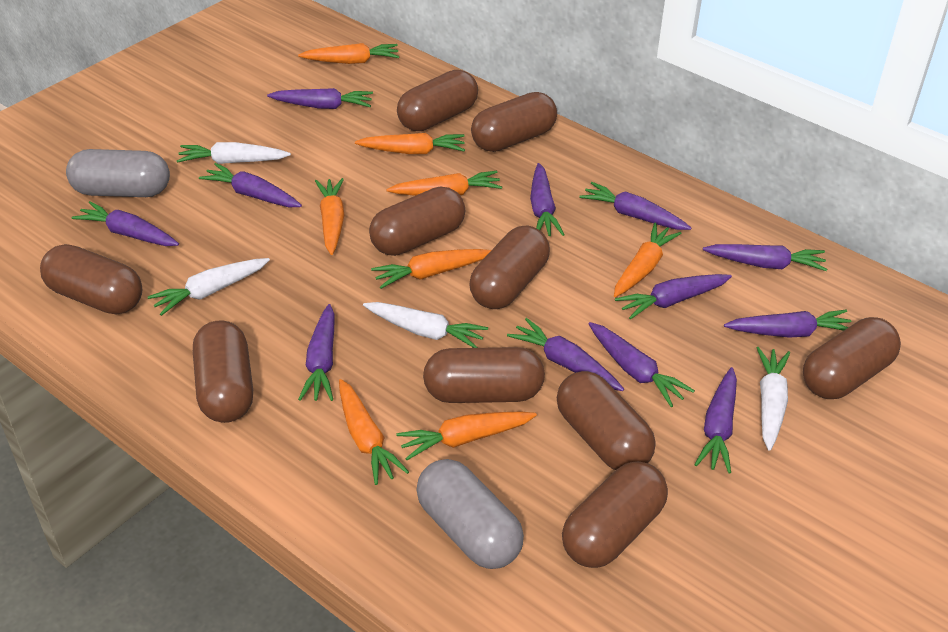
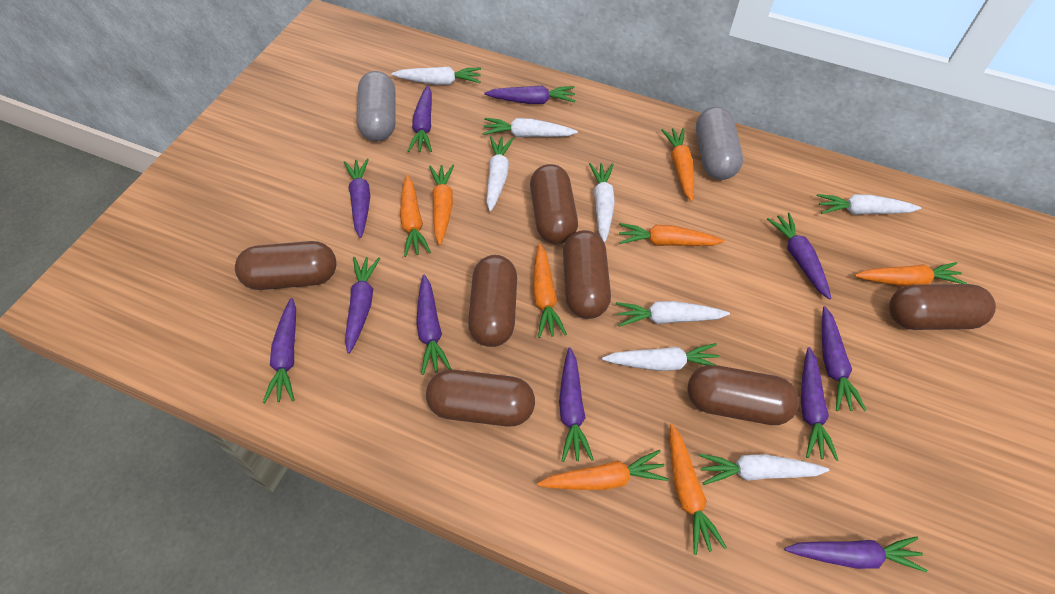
brown capsule: [40,244,142,314] [193,321,253,423] [369,187,465,256] [397,70,478,131] [423,347,545,403] [469,226,550,309] [471,92,557,152] [557,371,655,470] [562,461,668,568] [803,317,901,399] = 10 -> [235,241,336,290] [426,370,535,427] [468,255,517,347] [530,164,578,244] [563,230,611,319] [688,365,799,425] [889,284,996,330] = 7
purple carrot: [71,201,179,246] [199,163,302,207] [267,88,373,109] [298,304,335,401] [507,318,624,391] [530,163,565,236] [579,182,691,230] [588,322,695,407] [615,274,732,320] [694,367,737,474] [703,244,827,271] [724,310,851,338] = 12 -> [263,298,296,403] [344,158,370,238] [345,257,380,354] [408,85,432,152] [416,274,451,375] [484,85,576,104] [559,348,594,462] [767,213,831,300] [784,536,927,572] [801,347,838,461] [822,306,866,411] = 11
white carrot: [148,258,270,316] [177,142,291,164] [363,302,488,348] [757,347,790,451] = 4 -> [391,67,481,85] [482,118,578,137] [486,136,514,212] [589,163,615,242] [602,343,719,371] [616,301,730,327] [698,453,829,485] [817,194,921,215] = 8

